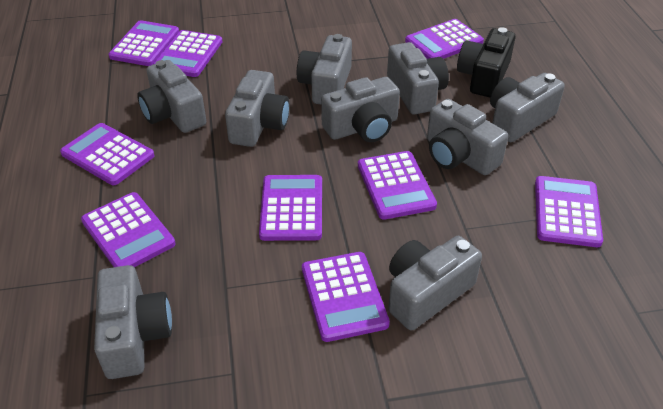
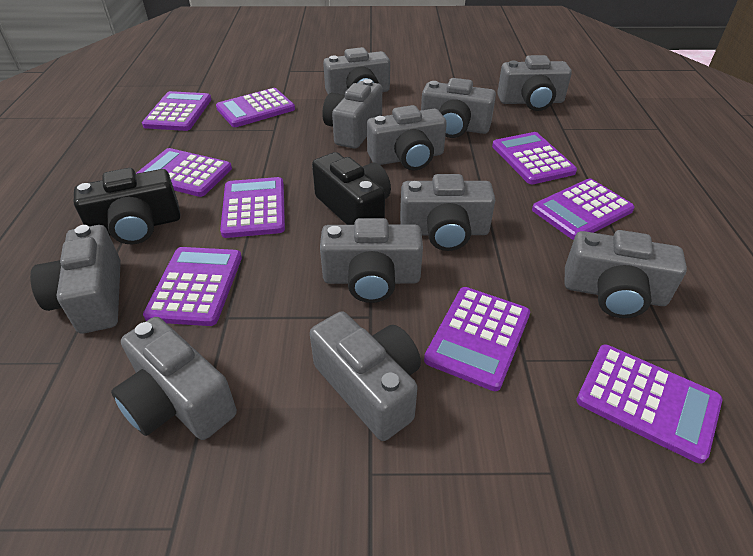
black camera: [457,27,516,98] = 1 -> [74,168,180,244] [312,152,391,225] = 2
grey camera: [94,265,172,379] [137,60,206,133] [225,70,290,147] [297,34,352,104] [321,77,400,142] [387,42,449,115] [388,236,482,330] [427,99,508,175] [490,73,565,142] = 9 -> [30,225,121,334] [111,317,237,440] [310,311,421,441] [320,218,423,303] [322,79,382,149] [323,47,390,95] [367,105,447,170] [400,174,495,251] [421,78,496,138] [497,55,572,111] [565,230,687,318] = 11

